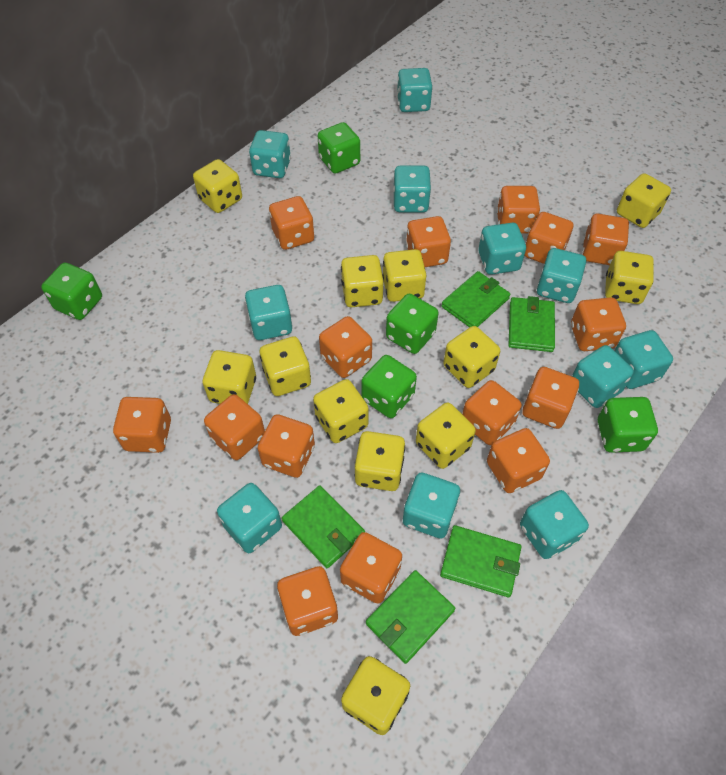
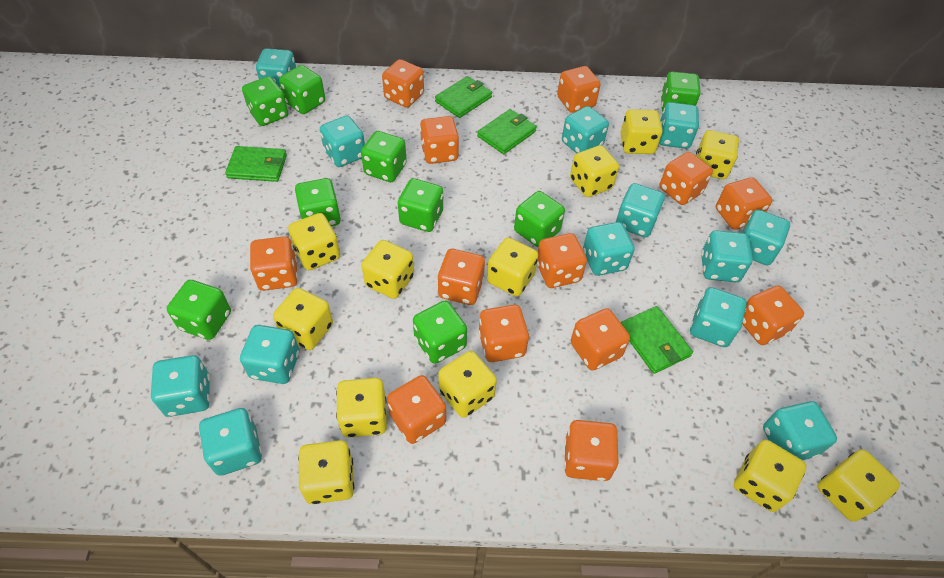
green dice: [41,263,102,320] [318,122,360,174] [362,355,417,418] [386,294,439,354] [598,397,658,453] = 5 -> [167,280,231,340] [242,76,288,126] [279,65,325,114] [295,178,341,226] [361,131,407,182] [398,178,443,232] [413,300,467,364] [514,191,565,247] [661,72,701,112] = 9
green wallet: [282,485,365,568] [366,570,455,664] [440,525,521,597] [441,271,510,328] [509,296,555,352] = 5 -> [225,146,287,182] [435,76,492,118] [477,109,537,154] [620,306,693,374] = 4
orange dice: [113,397,171,453] [204,394,265,460] [258,414,315,478] [269,196,314,250] [277,566,338,636] [319,316,372,378] [340,532,402,604] [406,216,451,267] [462,380,522,445] [487,428,550,493] [497,186,540,233] [522,367,579,429] [524,212,573,264] [571,297,626,351] [582,214,629,265] = 15 -> [250,236,298,291] [382,59,424,108] [387,375,446,444] [420,116,459,164] [438,249,485,305] [479,304,529,362] [537,233,587,288] [557,66,601,113] [564,420,619,481] [571,308,630,371] [659,152,713,205] [716,177,772,230] [742,285,804,345] = 13
turquoise dice: [217,483,282,553] [245,285,292,340] [249,130,291,178] [393,165,431,213] [397,68,433,112] [403,473,460,539] [478,223,526,275] [520,490,589,559] [537,248,586,303] [572,345,634,408] [615,330,673,389] = 11 -> [151,355,210,417] [199,408,262,476] [240,325,300,384] [256,48,296,88] [320,116,365,167] [562,106,609,153] [583,222,635,276] [616,183,665,237] [659,102,699,149] [690,287,747,347] [701,230,753,282] [742,209,790,265] [763,401,837,460] = 13

